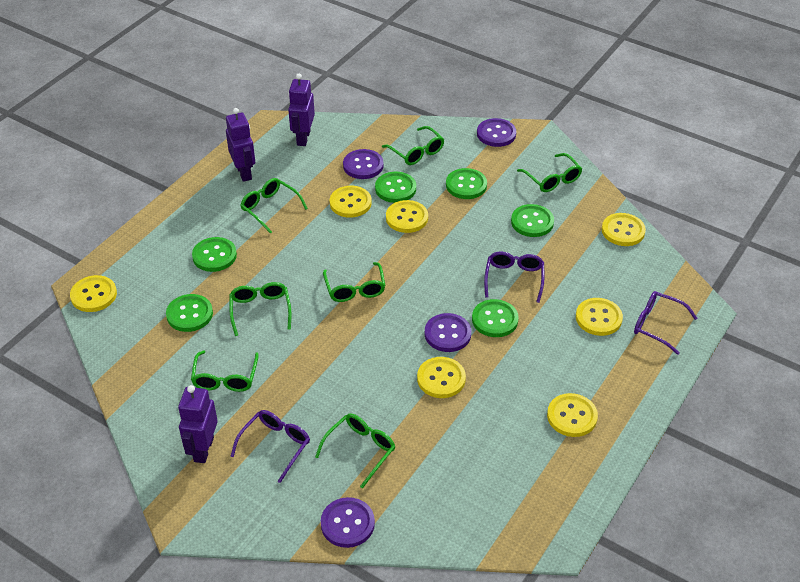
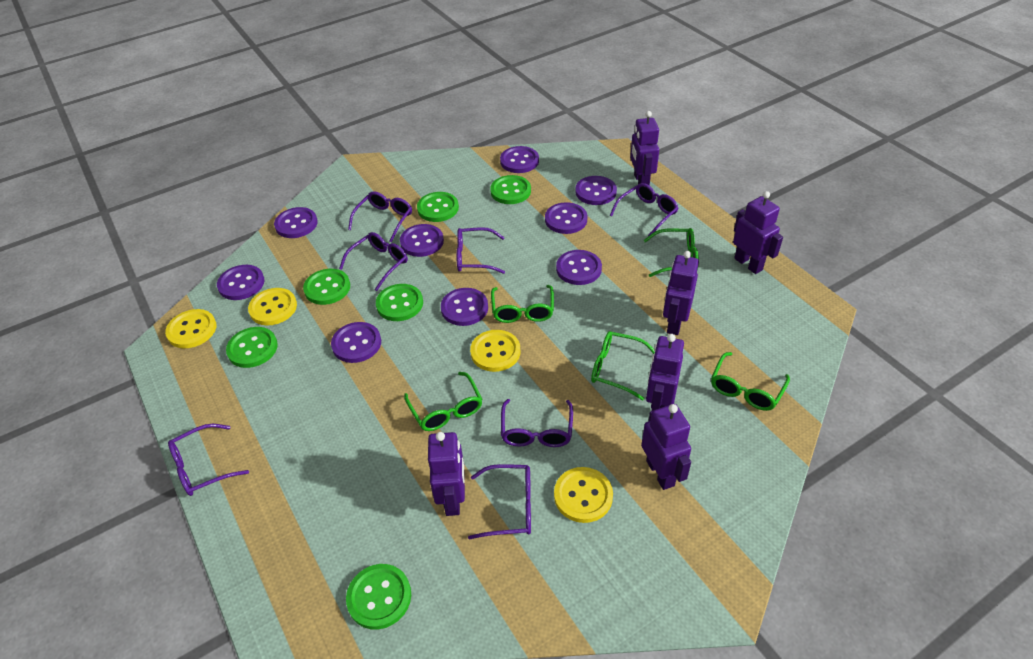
green glasses: [191,350,259,392] [229,282,291,336] [240,178,308,234] [315,414,395,488] [323,262,385,302] [382,126,444,165] [517,153,582,192] = 7 -> [404,372,482,431] [491,285,554,323] [591,331,655,400] [644,228,699,277] [711,352,790,411] = 5
purple button: [321,497,375,548] [343,149,384,179] [425,313,471,352] [477,118,516,147] = 4 -> [217,265,264,300] [274,207,318,238] [331,322,381,363] [400,224,444,257] [441,288,488,326] [500,146,539,173] [545,202,588,234] [556,250,602,285] [575,176,617,205] = 9
purple glasses: [231,410,310,483] [484,252,544,303] [634,291,697,355] = 3 -> [168,424,249,496] [339,232,408,291] [348,191,412,243] [456,227,505,274] [468,464,531,540] [501,399,573,447] [610,183,678,236] = 7
purple robot: [178,385,218,463] [226,108,255,182] [288,74,315,146] = 3 -> [428,432,465,516] [630,111,659,186] [641,404,691,490] [646,334,684,411] [663,251,699,335] [733,191,783,274] = 6
yellow button: [70,275,117,312] [330,186,371,218] [386,200,428,233] [417,357,466,398] [547,393,598,437] [576,298,623,336] [602,213,646,246] = 7 -> [165,309,216,348] [248,288,297,325] [470,330,520,372] [554,467,613,523] = 4

